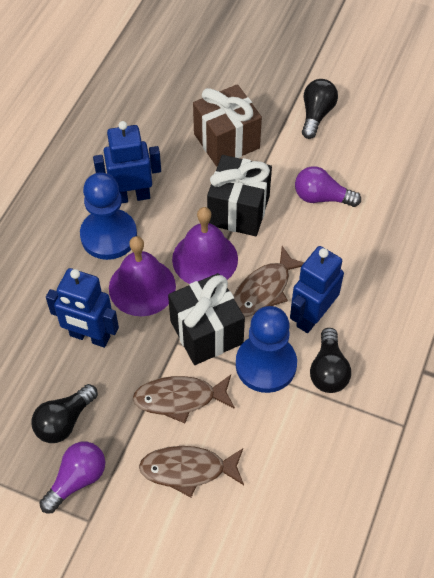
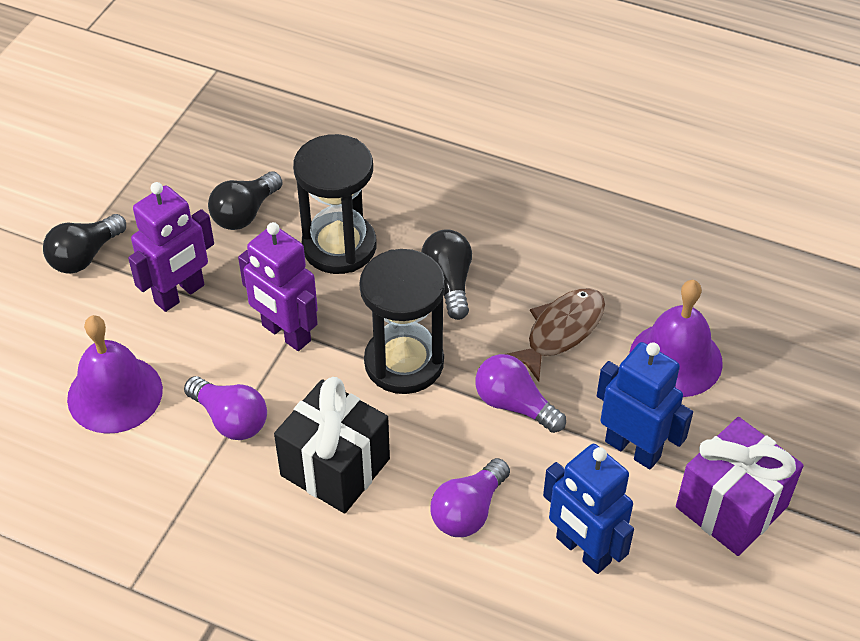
black gift: [168,273,245,365] [207,155,272,236] = 2 -> [274,377,390,514] = 1
black hourglass: none = 0 -> [293,134,376,274] [359,249,445,394] = 2
blue pawn: [80,172,137,260] [236,306,297,393] = 2 -> none = 0
blue robot: [46,268,119,348] [93,121,161,204] [290,246,344,333] = 3 -> [543,444,634,574] [597,342,693,469] = 2
brown fish: [133,375,235,423] [139,446,244,497] [233,246,304,317] = 3 -> [507,288,605,382] = 1
brown gift: [193,84,262,167] = 1 -> none = 0
purple gift: none = 0 -> [676,417,804,556] = 1
purple light bulb: [39,442,105,513] [295,166,361,207] = 2 -> [184,376,267,440] [430,458,510,537] [475,354,566,433] = 3
purple robot: none = 0 -> [128,182,214,312] [238,222,318,351] = 2

